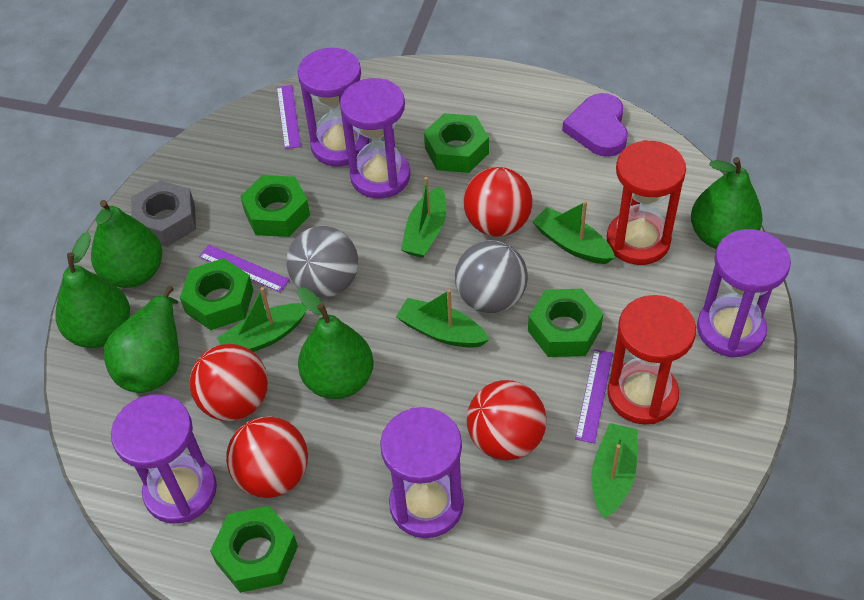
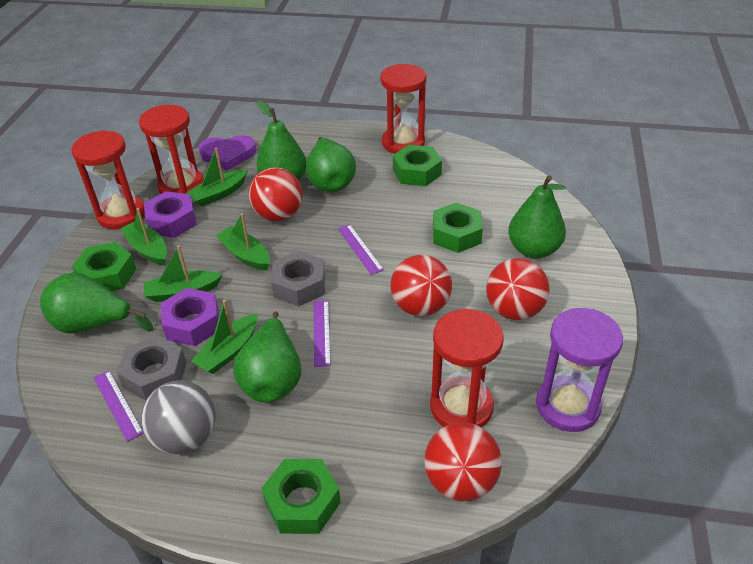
green nut: [180,258,254,330] [210,506,298,593] [240,175,310,237] [424,113,489,173] [528,289,603,357] = 5 -> [72,242,136,291] [261,459,341,534] [393,145,442,186] [433,202,483,253] = 4
grey ball: [287,226,358,298] [455,240,528,313] = 2 -> [141,381,216,454] = 1
grey nut: [131,181,196,247] = 1 -> [117,335,187,401] [271,251,325,306] = 2
purple hourglass: [111,394,217,524] [298,48,369,167] [340,78,410,199] [380,407,464,538] [697,229,791,357] = 5 -> [536,308,623,432] = 1
purple nut: none = 0 -> [144,191,197,238] [161,288,219,346] = 2
red hourglass: [607,140,686,265] [607,295,696,425] = 2 -> [71,130,145,229] [139,105,204,194] [380,64,427,154] [430,309,504,427] = 4

